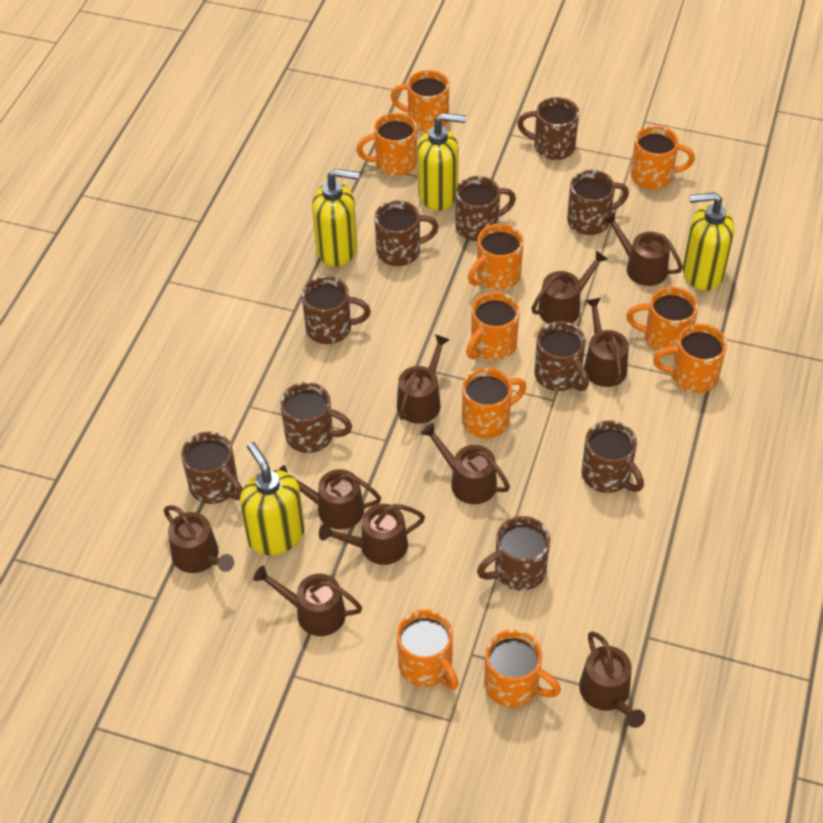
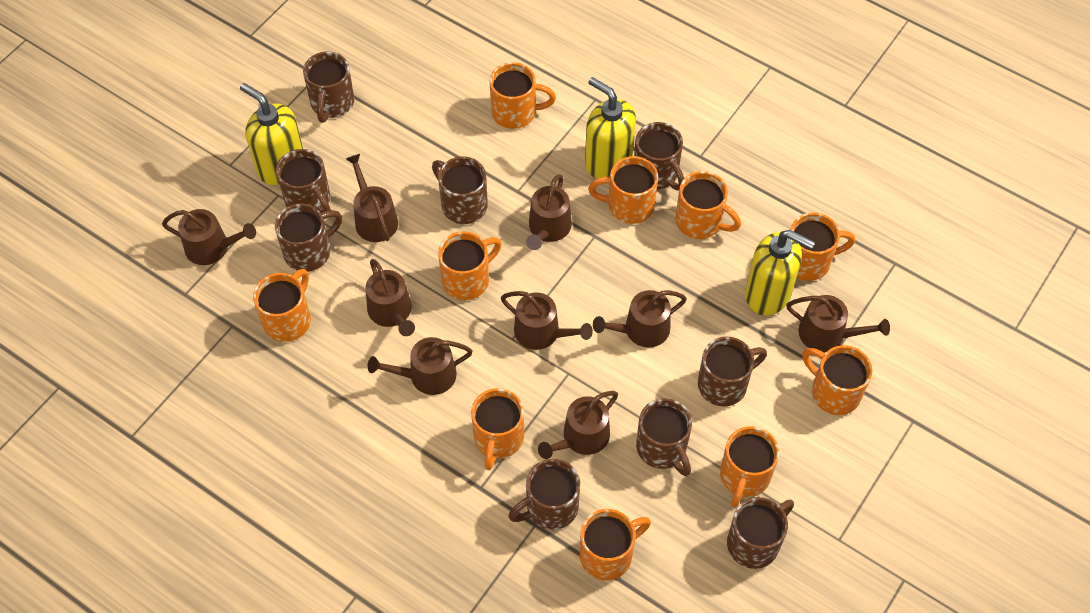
brown mug: [181,432,243,504] [280,382,352,453] [302,276,371,344] [374,200,439,266] [455,176,516,241] [477,516,550,591] [517,97,579,160] [534,321,589,391] [567,170,629,235] [582,420,644,493] = 10 -> [275,203,342,272] [276,149,331,213] [303,51,354,123] [432,157,488,224] [508,459,580,530] [634,122,684,190] [636,398,692,476] [698,337,767,407] [727,497,794,569] = 9
brown watering can: [164,505,234,573] [253,565,362,636] [279,465,381,530] [319,504,425,565] [397,334,450,424] [421,423,510,504] [531,250,608,324] [579,631,645,728] [584,298,629,387] [603,212,683,286] = 10 -> [162,209,256,265] [346,154,398,242] [366,259,415,336] [368,337,473,395] [501,291,593,350] [526,174,572,250] [538,391,618,459] [593,290,687,348] [786,295,890,352] = 9
yellow soap dispenser: [240,442,305,555] [312,169,360,266] [417,113,466,211] [683,192,734,291] = 4 -> [240,83,303,185] [585,77,636,179] [745,230,815,316] = 3

